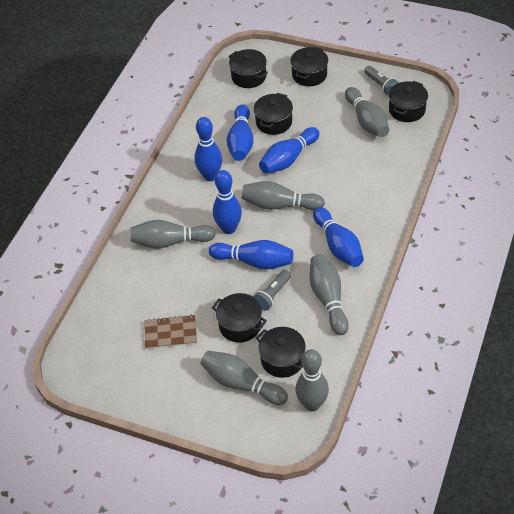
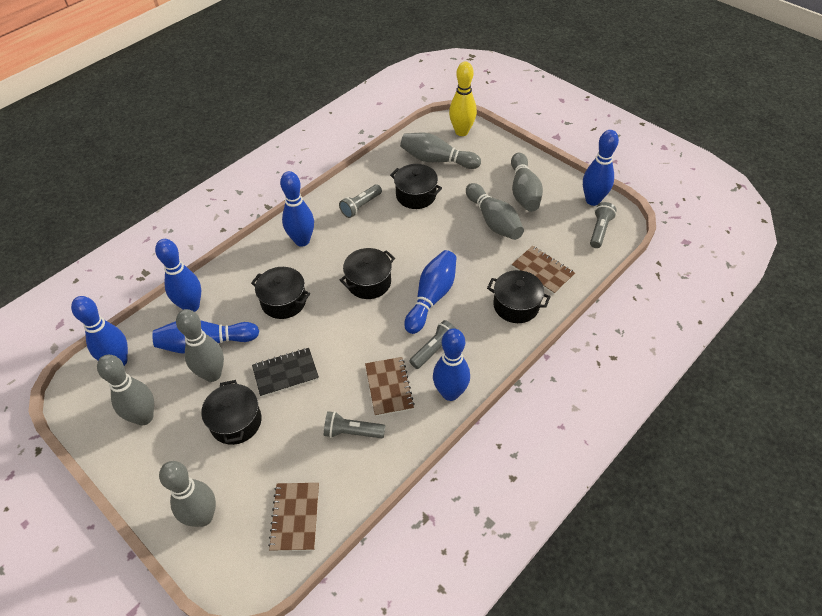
black notebook: none = 0 -> [252,348,319,397] = 1
black pot: [212,293,267,343] [228,49,268,88] [254,93,293,135] [256,327,306,378] [290,46,328,86] [389,81,428,122] = 6 -> [201,380,262,445] [251,267,310,319] [340,248,395,299] [390,164,442,209] [487,270,551,323] = 5
blue bowling pin: [195,117,222,181] [209,240,293,270] [213,170,242,234] [226,105,254,161] [259,127,320,173] [313,207,364,267] = 6 -> [71,296,128,366] [152,320,259,354] [155,239,201,312] [280,171,314,247] [404,250,456,334] [433,328,470,401] [583,130,619,206] = 7
brown notebook: [144,315,197,349] = 1 -> [268,483,319,551] [365,357,414,416] [512,246,575,294] = 3
grey flashlight: [254,270,291,310] [364,66,399,96] = 2 -> [324,411,385,438] [339,184,382,218] [409,320,456,369] [590,202,617,248] = 4
yellow bowling pin: none = 0 -> [449,62,477,136] = 1

